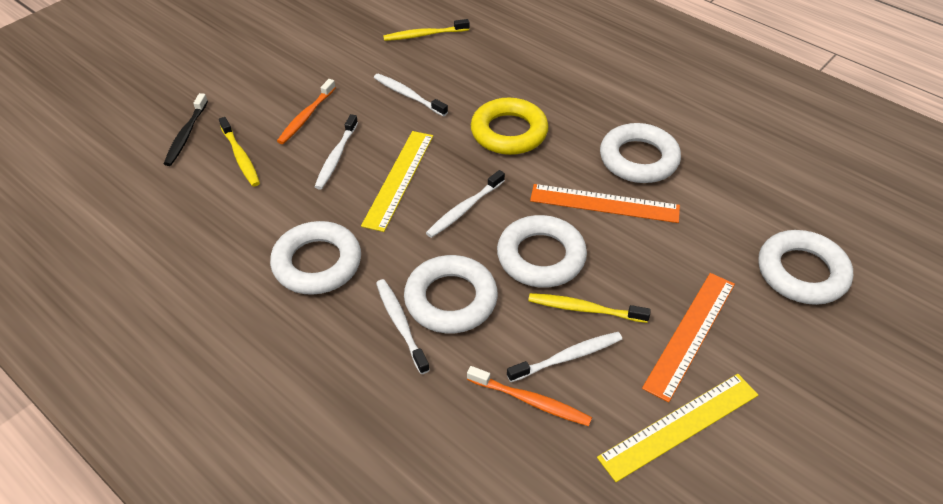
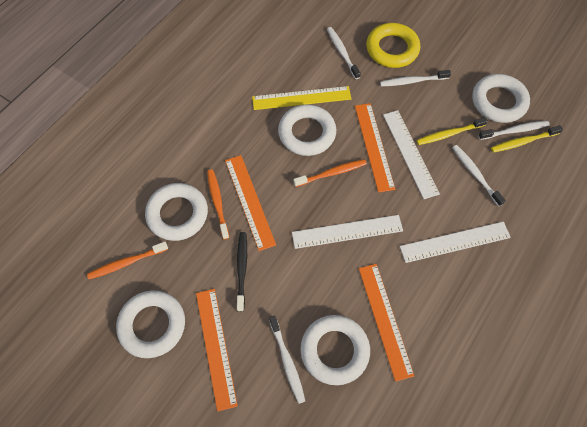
orange ruler: [530,184,680,223] [642,273,735,402] = 2 -> [196,289,238,412] [225,155,276,251] [355,103,395,192] [359,264,414,382] = 4
orange toothbrush: [277,79,336,144] [467,366,592,426] = 2 -> [87,241,168,279] [207,169,229,240] [293,159,367,187] = 3
white ruler: none = 0 -> [292,215,403,249] [383,110,440,199] [400,222,511,263] = 3
yellow ruler: [361,131,433,232] [597,374,758,482] = 2 -> [252,86,351,110] = 1
yellow toothbrush: [219,117,260,187] [383,19,470,41] [528,293,651,323] = 3 -> [417,117,488,145] [491,125,563,153] = 2

